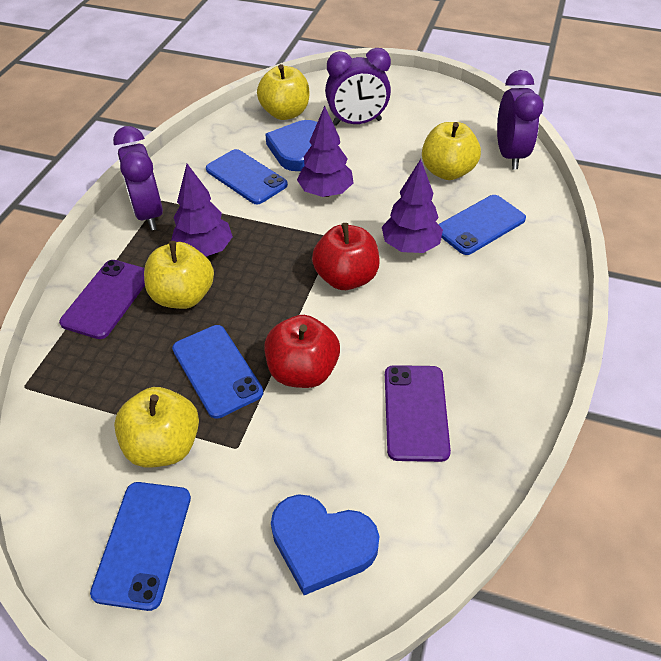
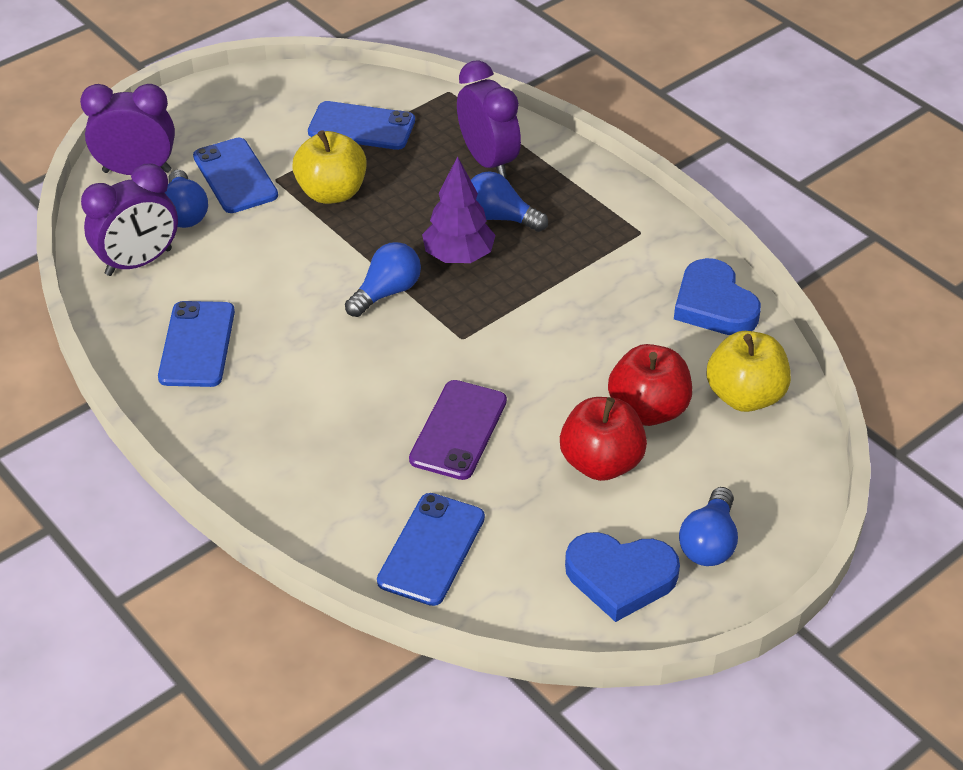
blue light bulb: none = 0 -> [164,170,208,228] [345,242,421,317] [471,171,548,232] [679,487,738,566] = 4
purple phone: [59,260,145,339] [385,365,451,462] = 2 -> [409,380,507,480] = 1
purple tree: [171,164,233,256] [297,106,354,197] [382,159,443,253] = 3 -> [422,156,496,263] = 1
yellow apple: [114,387,199,467] [144,241,214,309] [257,64,309,120] [422,122,481,180] = 4 -> [292,130,367,204] [706,331,791,412] = 2

